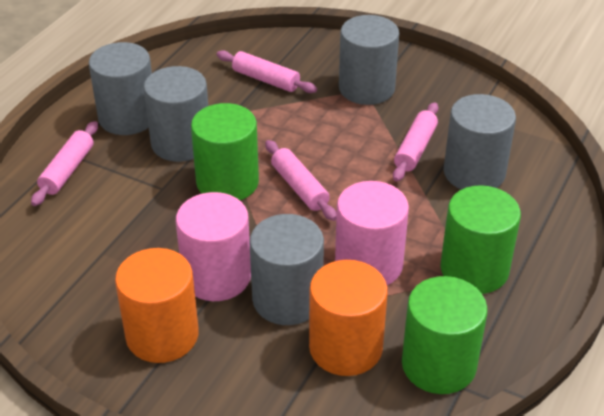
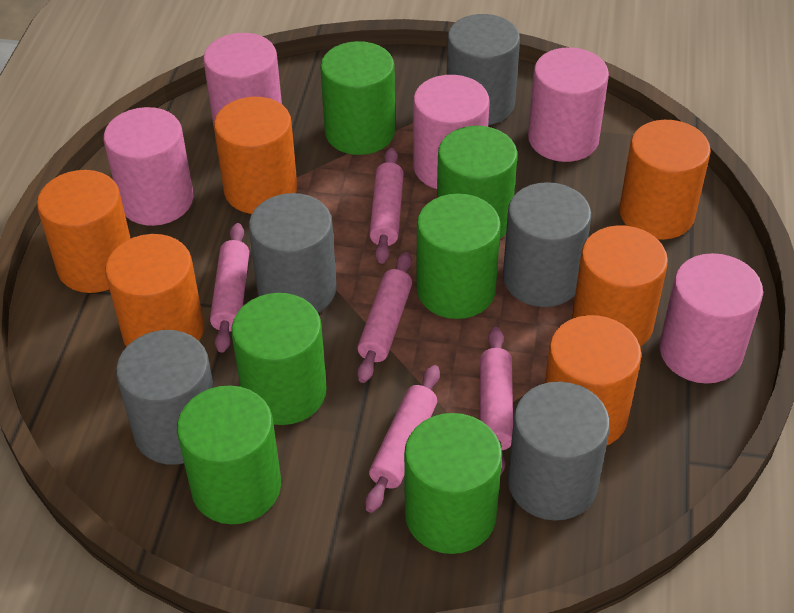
green cylinder: [191,103,259,200] [402,276,488,394] [441,185,521,294] = 3 -> [177,385,281,524] [231,293,327,425] [320,41,395,155] [404,413,502,554] [416,194,501,319] [437,126,518,239] = 6
orange cylinder: [115,248,199,363] [309,260,388,376] = 2 -> [37,170,131,293] [105,234,204,347] [214,97,297,214] [545,315,642,445] [572,226,668,347] [619,120,711,240] = 6
pink cylinder: [176,192,251,301] [335,181,409,285] = 2 -> [104,107,194,226] [203,33,282,126] [413,75,490,189] [528,48,609,162] [660,253,763,384] = 5
pink rolling pin: [31,121,98,206] [217,50,317,93] [265,140,337,221] [393,102,438,182] = 4 -> [210,223,249,353] [357,252,412,383] [365,365,440,513] [369,148,404,264] [480,327,513,476] = 5

